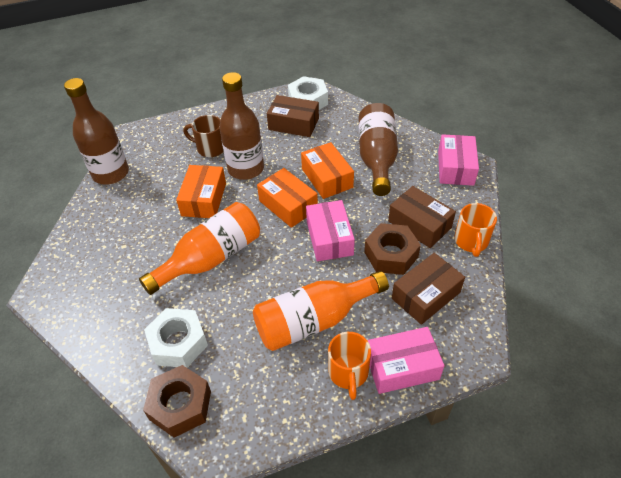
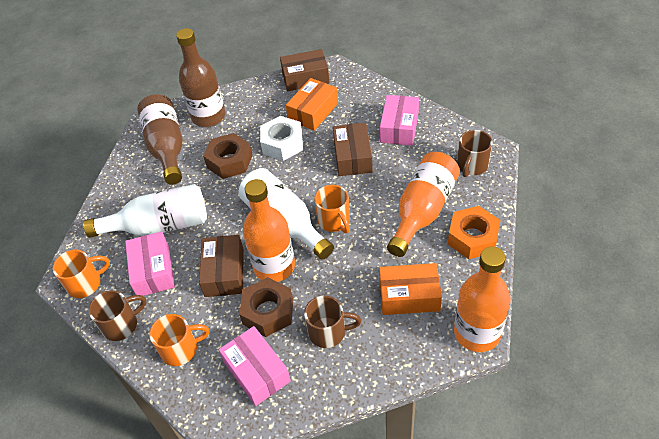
brown bottle: [64,78,129,185] [219,72,264,180] [359,103,398,196] = 3 -> [137,94,183,185] [176,28,226,127] = 2
brown mug: [183,115,224,157] = 1 -> [89,290,146,341] [304,296,362,348] [457,130,493,177] = 3
orange bottle: [139,202,260,295] [253,271,389,351] = 2 -> [243,179,295,282] [387,152,460,257] [454,247,511,352] = 3
orange box: [176,165,226,218] [257,168,318,228] [301,142,354,199] = 3 -> [286,78,338,131] [379,263,442,315] = 2
orange mug: [328,332,371,400] [454,203,497,257] = 2 -> [53,250,110,298] [149,314,210,366] [314,185,350,233] = 3
orange nut: none = 0 -> [448,206,500,259] = 1
white bottle: none = 0 -> [83,184,207,238] [239,168,334,260] = 2
white nut: [144,308,208,368] [288,76,328,110] = 2 -> [260,116,303,161] = 1

